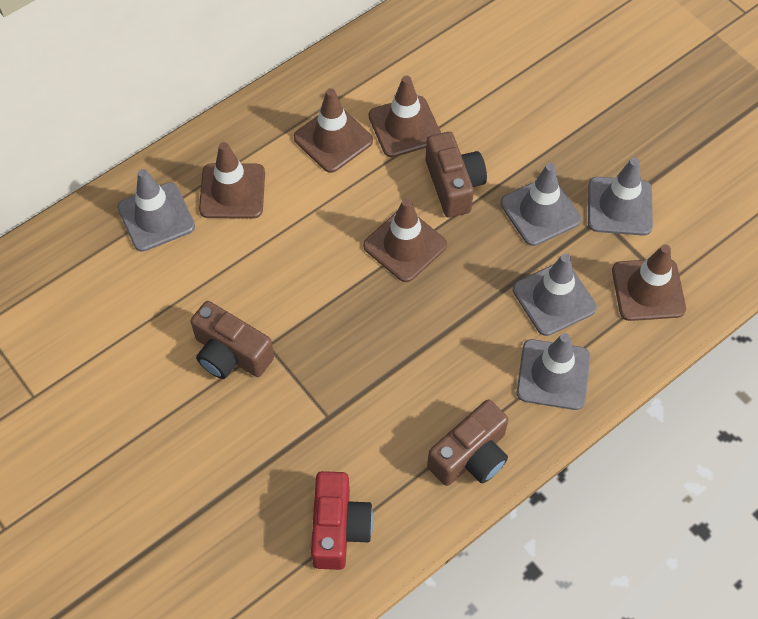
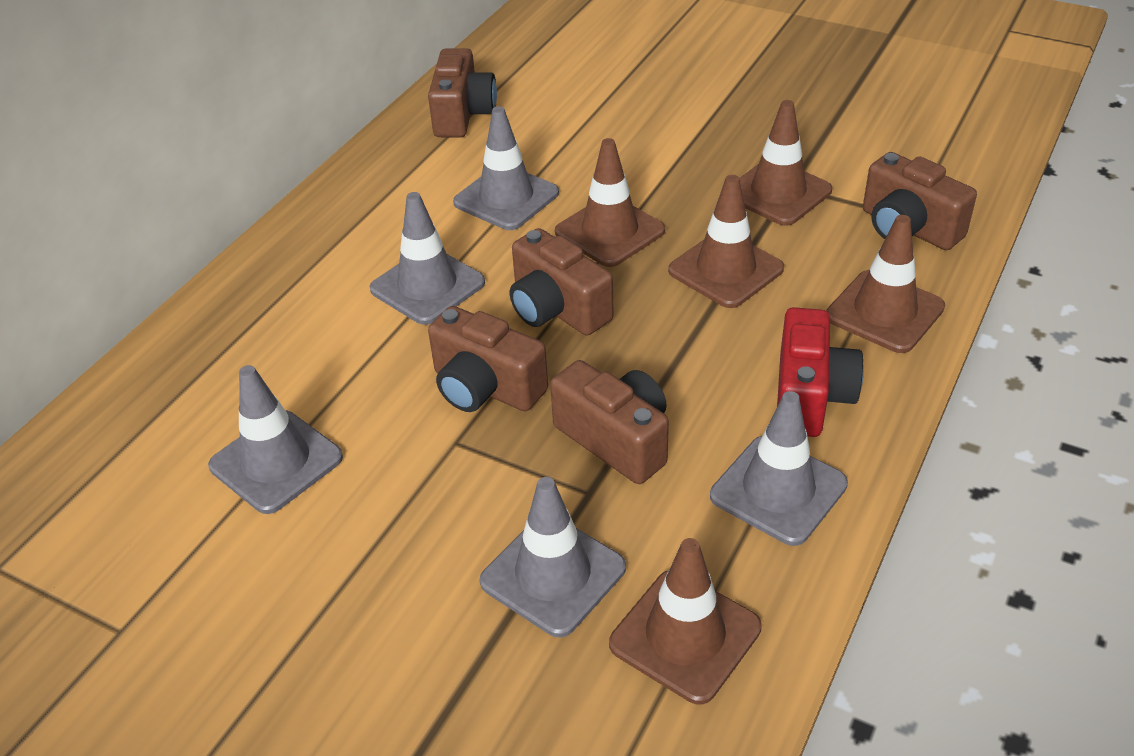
brown camera: [191,301,274,379] [426,132,487,218] [427,399,509,486] = 3 -> [428,48,497,137] [428,306,548,412] [510,228,614,336] [550,360,669,484] [863,152,977,250] = 5

